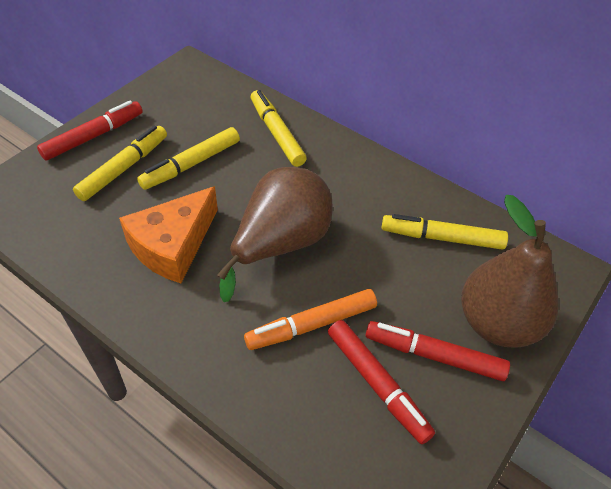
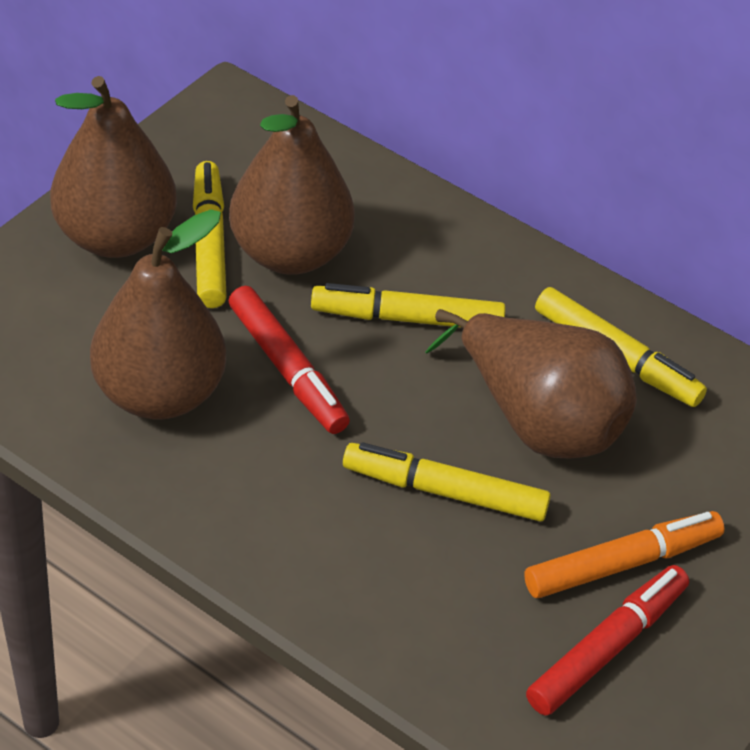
brown pear: [217,167,333,302] [461,195,559,348] = 2 -> [50,76,177,258] [90,210,226,419] [229,95,355,275] [425,309,637,459] = 4
orange cheese: [119,186,218,283] = 1 -> none = 0
red marker: [37,100,143,160] [328,320,435,444] [366,321,510,381] = 3 -> [229,286,350,434] [526,565,689,716] = 2

